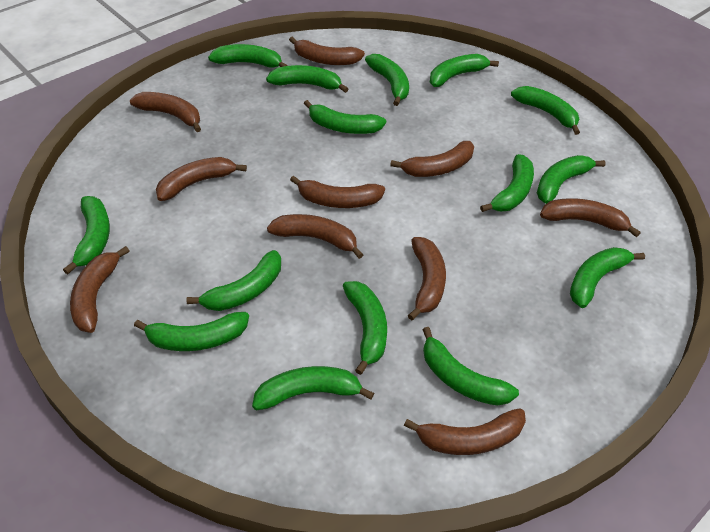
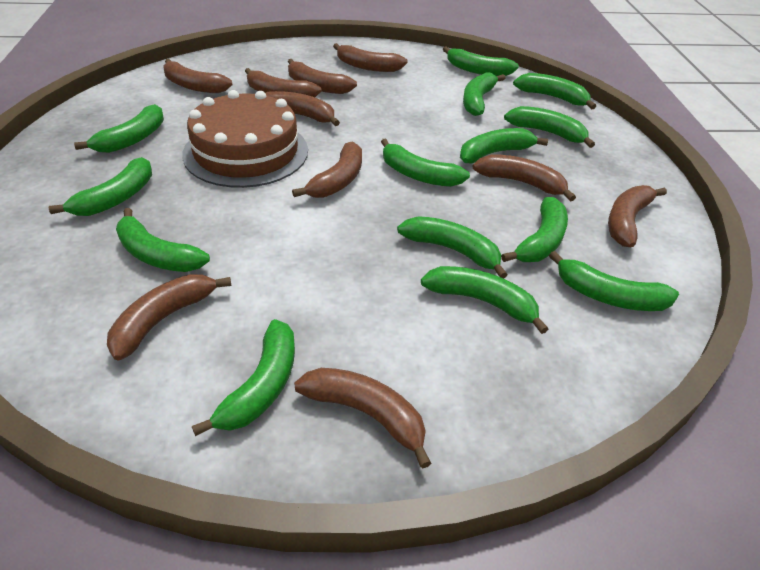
brown cake: none = 0 -> [182,90,308,188] = 1
green banana: [63,196,110,274] [134,312,249,351] [186,250,281,311] [208,44,288,68] [252,366,374,410] [266,65,348,93] [304,100,386,134] [343,281,387,375] [365,54,409,106] [423,327,519,406] [429,54,499,87] [480,154,534,212] [511,86,580,135] [537,155,606,204] [570,247,645,308] = 15 -> [49,157,152,216] [74,104,164,153] [116,208,210,272] [192,319,295,436] [381,138,470,187] [397,216,507,279] [421,266,548,334] [443,46,519,76] [460,128,548,164] [463,72,506,116] [501,197,568,262] [504,106,595,148] [513,73,596,109] [549,251,679,311] = 14

